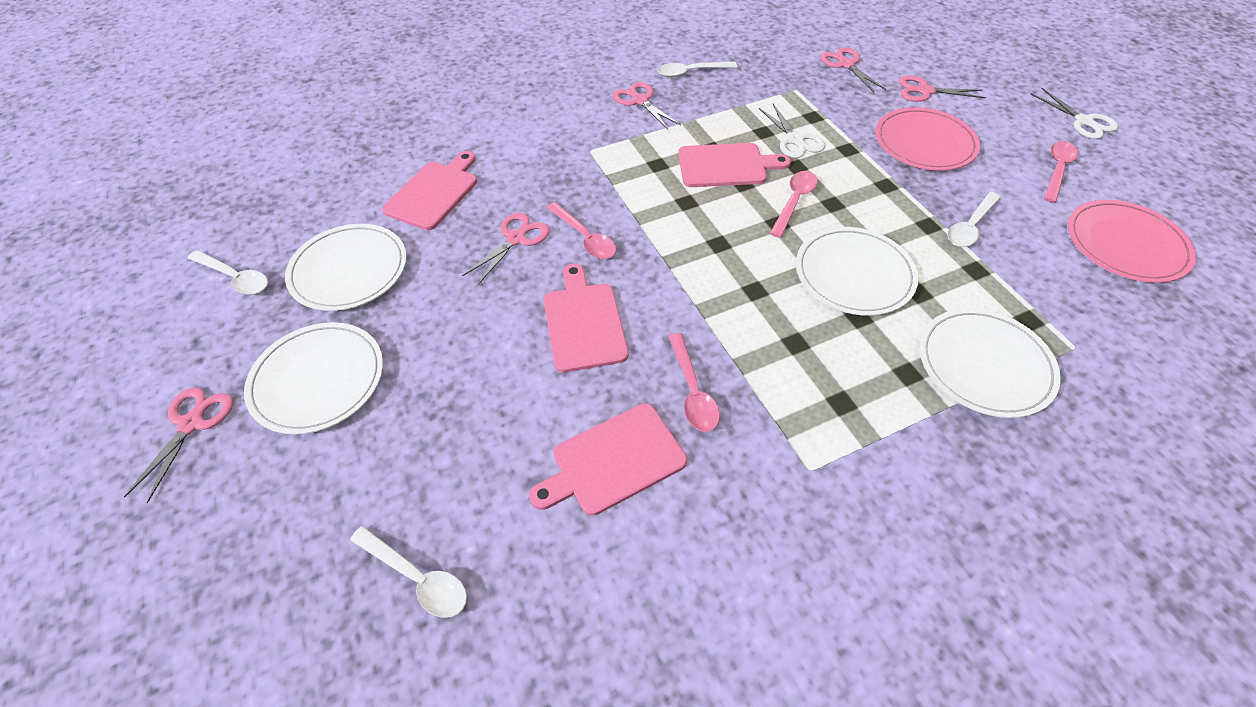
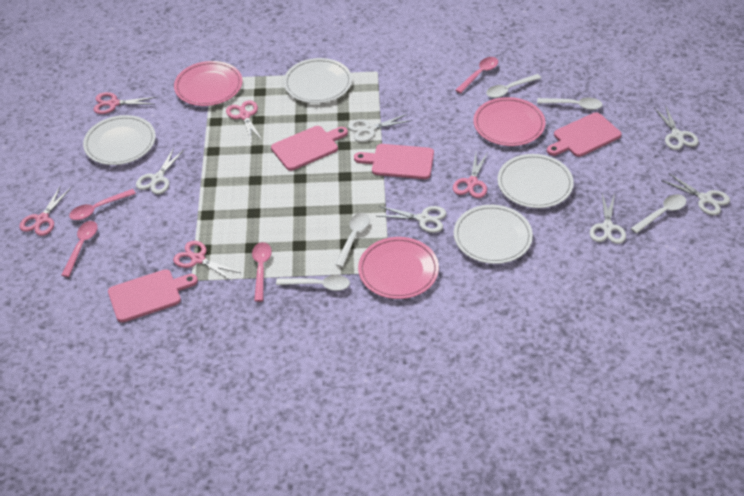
pink plate: [875,107,980,171] [1068,200,1196,283] = 2 -> [174,61,243,106] [358,237,439,299] [473,97,546,146] = 3
white scissors: [759,104,825,158] [1031,88,1118,139] = 2 -> [136,148,184,194] [348,114,412,142] [377,206,446,233] [590,194,626,244] [655,105,699,150] [661,173,730,215] = 6
white spoon: [188,250,268,295] [350,526,467,618] [657,62,737,77] [947,192,1001,247] = 4 -> [276,275,350,291] [335,212,370,267] [486,74,541,98] [537,98,603,110] [631,194,686,234] = 5

